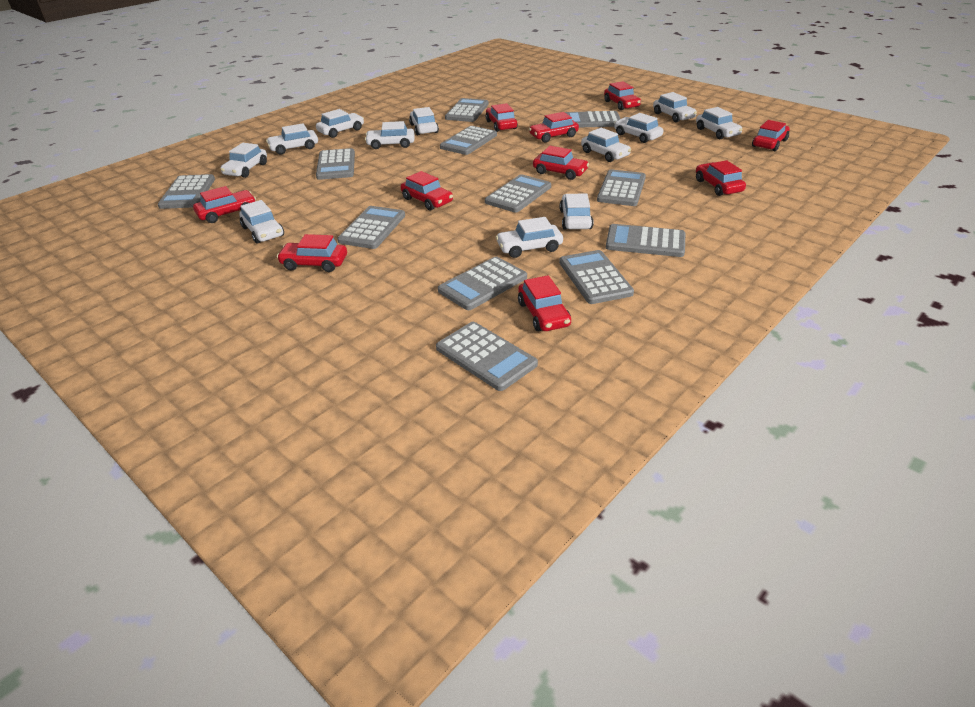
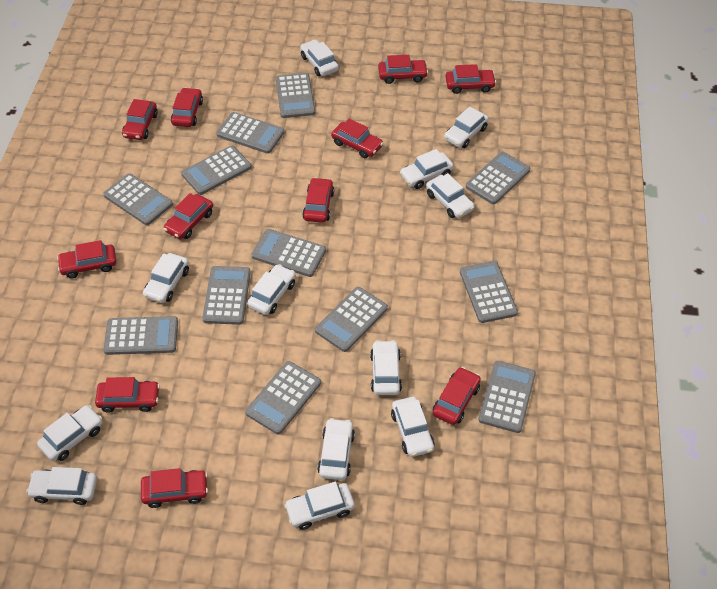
red car: [193,186,256,223] [277,234,347,272] [401,171,453,210] [486,103,518,132] [518,275,571,331] [529,112,579,142] [533,146,589,180] [604,81,641,110] [696,160,746,196] [752,120,790,151] = 10 -> [57,240,116,279] [95,377,160,413] [122,99,158,140] [141,468,208,508] [164,193,213,239] [171,87,203,127] [302,177,334,223] [331,119,383,158] [378,55,428,84] [433,367,481,425] [446,64,496,94] = 11

